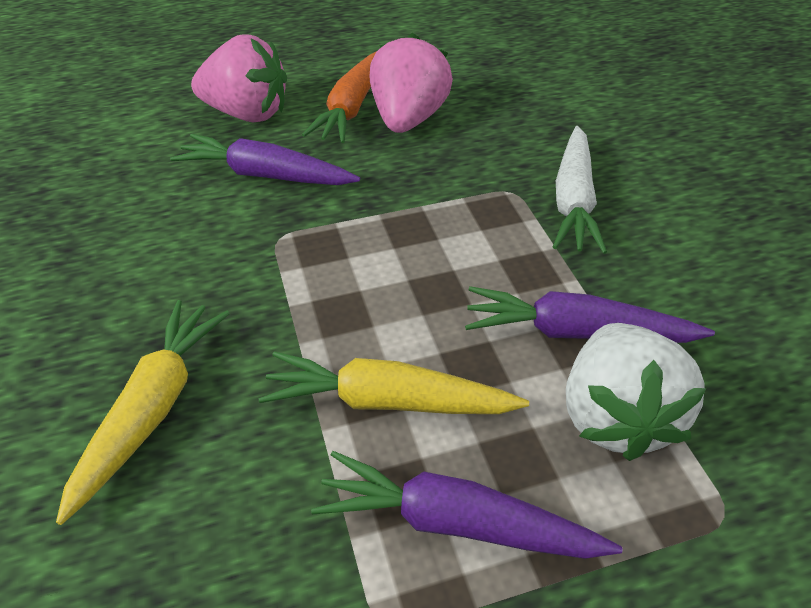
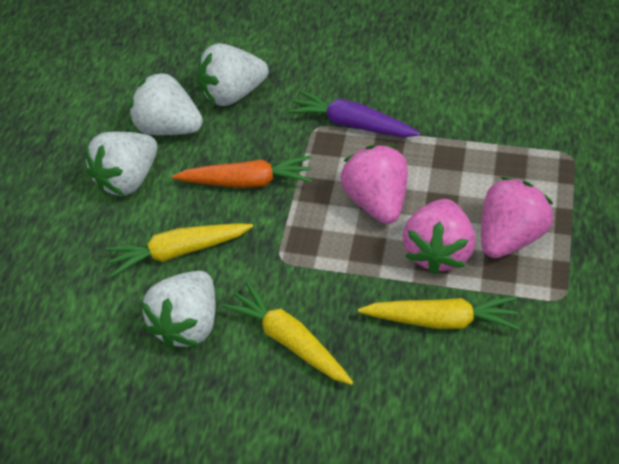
pink strawberry: [191,34,287,122] [370,33,453,133] = 2 -> [341,145,408,224] [402,199,475,275] [481,177,553,258] = 3
purple carrot: [170,134,360,185] [311,451,623,559] [465,286,715,343] = 3 -> [288,90,420,137] = 1
white carrot: [553,126,607,254] = 1 -> none = 0
white strawberry: [566,323,707,461] = 1 -> [85,132,157,196] [130,71,203,135] [141,271,215,349] [197,43,269,106] = 4
yellow carrot: [56,300,230,525] [258,352,529,414] = 2 -> [106,223,253,277] [223,281,353,385] [358,296,520,330] = 3

